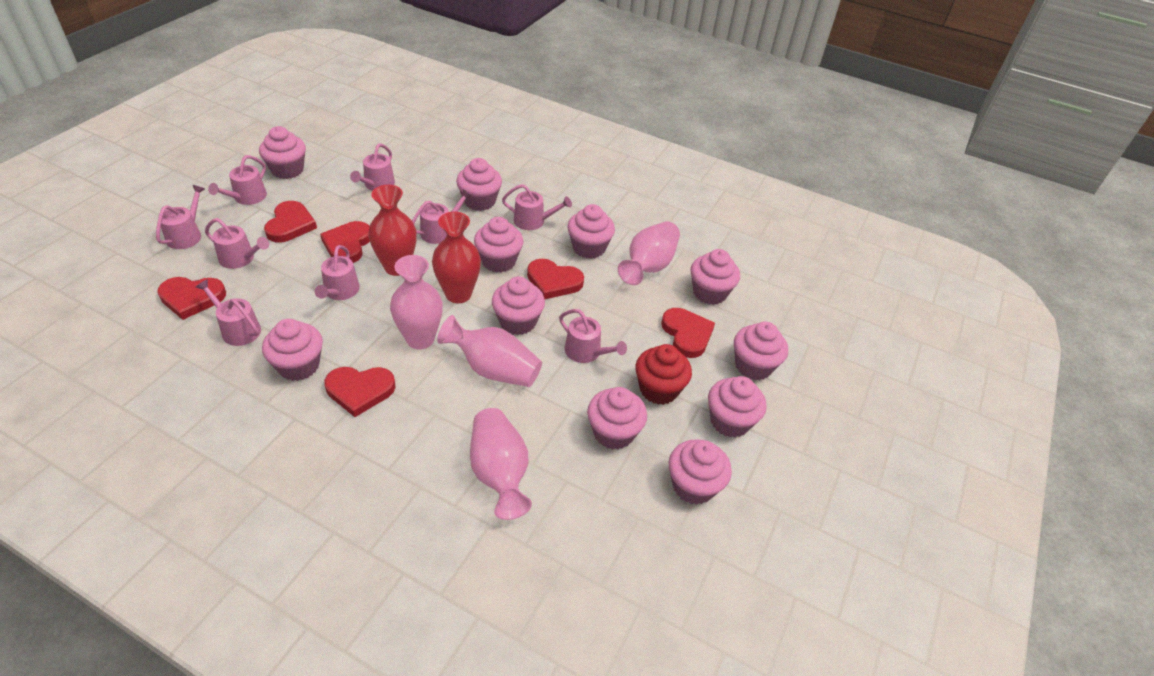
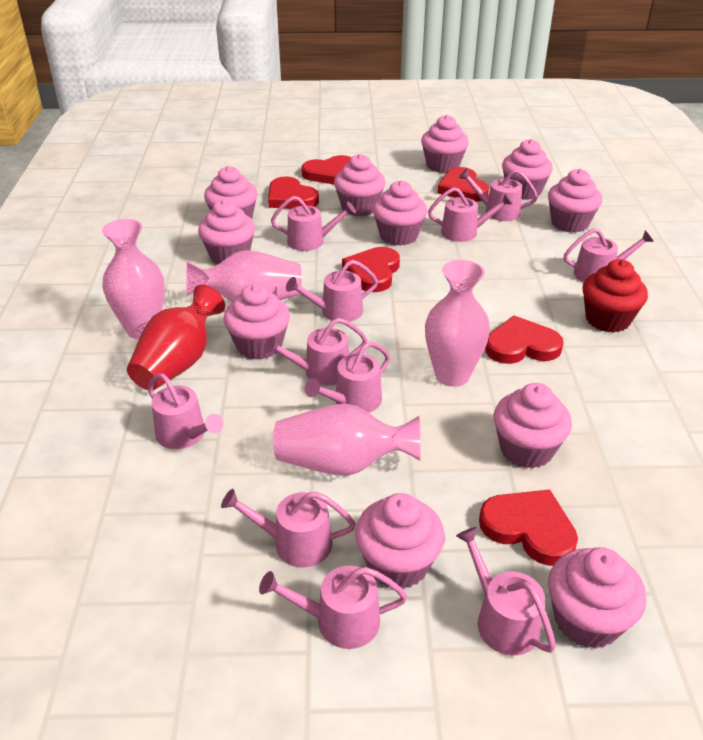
pink watering can: [156,185,205,249] [196,279,261,346] [205,218,269,269] [208,155,267,205] [315,245,360,300] [350,144,395,191] [412,189,472,244] [502,184,572,230] [559,309,627,363] = 9 -> [147,374,223,449] [221,489,356,567] [259,566,407,649] [264,318,368,385] [271,196,356,251] [286,260,378,322] [305,342,390,413] [428,187,513,242] [456,527,556,655] [459,168,538,221] [564,228,654,283] = 11
red vase: [368,185,417,276] [432,212,481,303] = 2 -> [127,285,225,390] = 1

